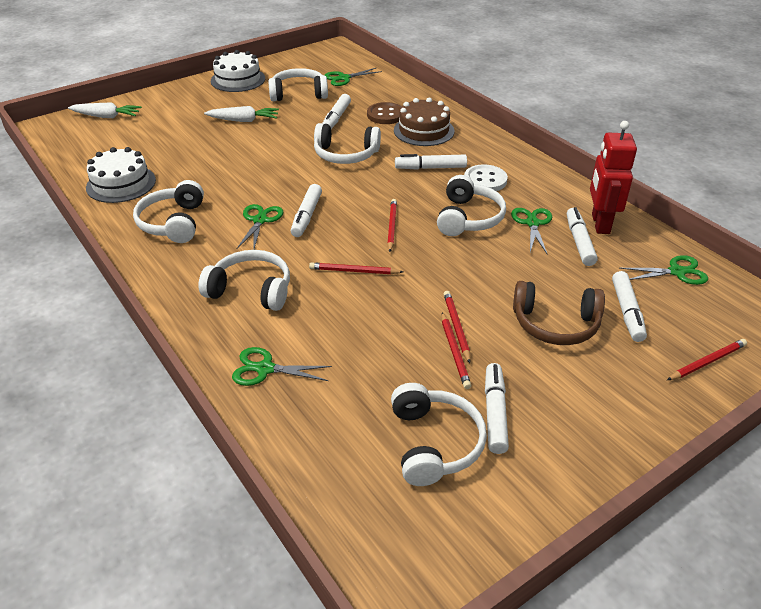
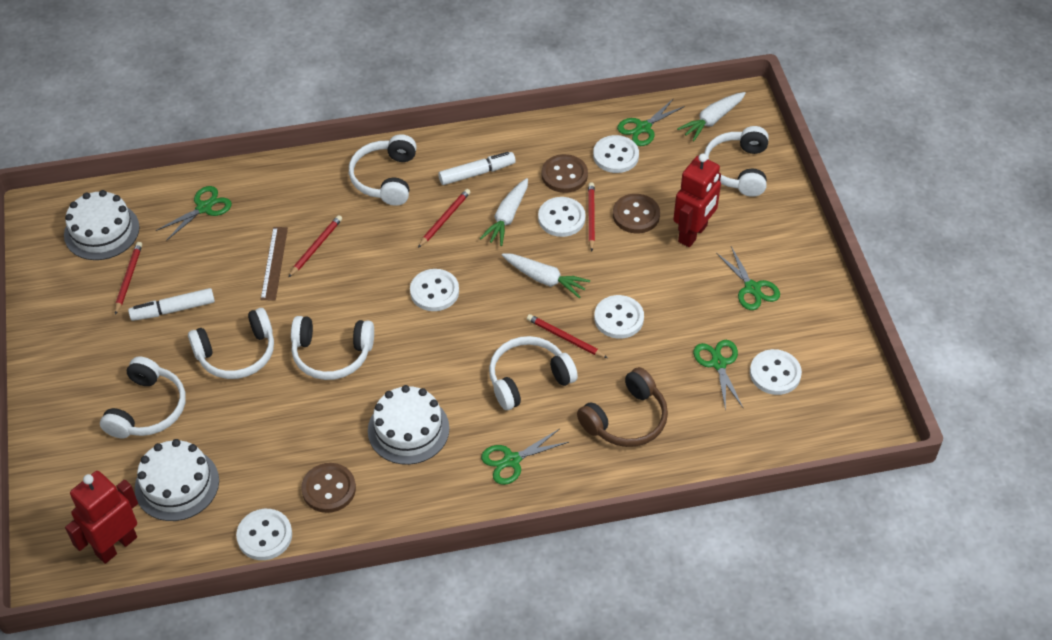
brown button: [367,102,402,124] = 1 -> [301,463,356,513] [542,154,588,193] [613,194,660,233] = 3
brown cake: [394,98,455,146] = 1 -> none = 0
brown ruler: none = 0 -> [261,227,288,301] = 1
red robot: [590,121,637,234] = 1 -> [65,471,138,564] [673,154,721,247] = 2
white button: [464,164,508,191] = 1 -> [236,509,292,560] [410,269,459,311] [538,197,586,237] [593,135,639,173] [594,295,644,339] [750,349,802,395] = 6
white cake: [86,147,156,203] [211,50,265,92] = 2 -> [64,190,140,260] [135,439,219,521] [368,385,449,465] = 3
white carrot: [68,103,142,118] [204,106,279,122] = 2 -> [480,178,528,246] [502,253,590,298] [677,92,746,141] = 3
white marker: [291,184,322,237] [322,94,351,129] [395,154,467,170] [485,363,509,454] [567,207,598,266] [612,271,647,342] = 6 -> [128,288,215,321] [438,152,516,185] = 2

